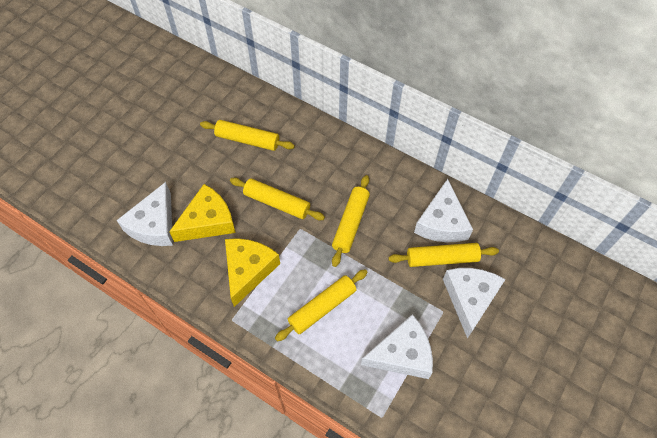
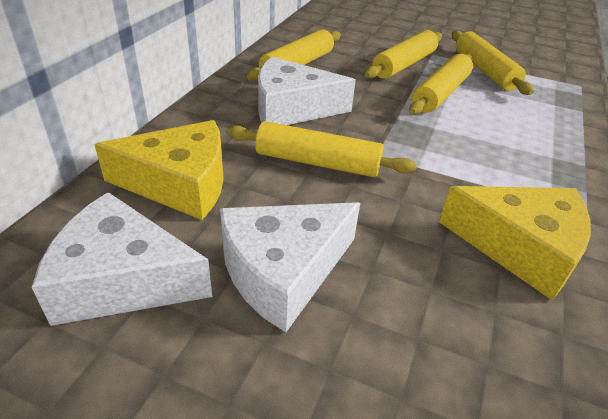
white cheese: [116,182,173,246] [361,314,433,379] [414,179,473,242] [443,268,506,338] = 4 -> [32,192,212,326] [220,202,360,332] [258,57,356,125] = 3

